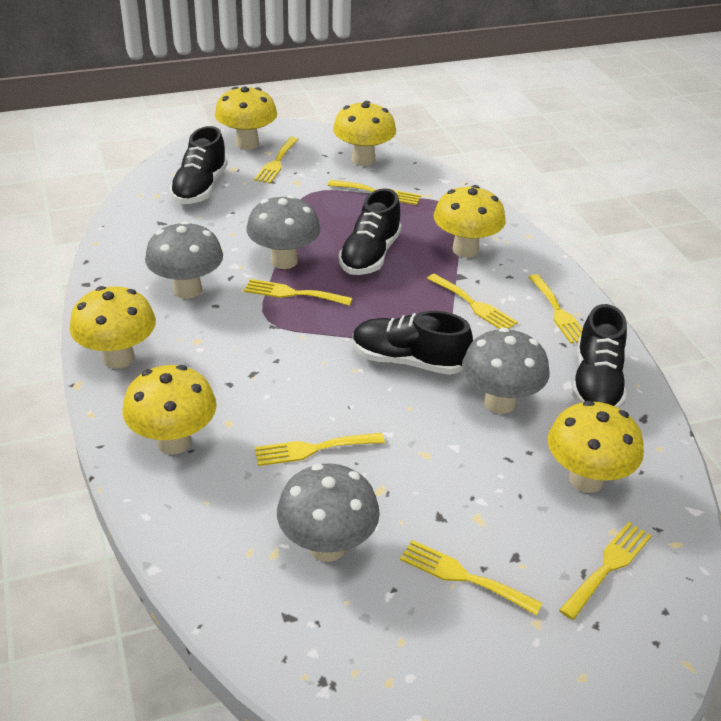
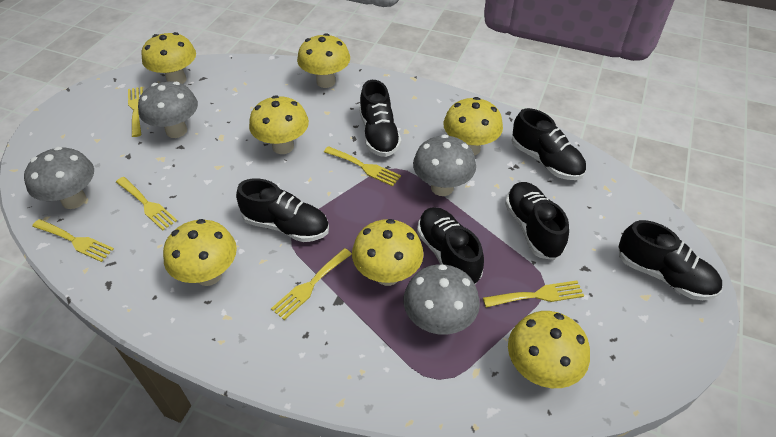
black shoe: [170,126,228,204] [339,188,402,275] [353,311,473,375] [572,304,627,409] = 4 -> [236,178,329,242] [359,80,401,157] [417,207,484,284] [505,182,569,260] [511,108,586,180] [618,220,722,300] = 6
yellow fork: [244,279,353,306] [254,137,299,184] [255,433,385,466] [328,180,421,205] [400,540,543,616] [427,274,518,329] [529,274,583,344] [559,522,652,620] = 8 -> [32,219,114,262] [116,177,177,230] [128,87,143,137] [271,248,352,320] [324,146,401,186] [483,280,584,307] = 6
yellow mushroom: [69,286,156,369] [123,365,217,455] [215,87,277,150] [333,101,396,166] [433,185,506,258] [548,401,644,493] = 6 -> [141,32,196,84] [163,219,237,286] [249,95,309,154] [297,33,350,88] [352,219,424,286] [443,97,503,156] [508,311,590,388] = 7

